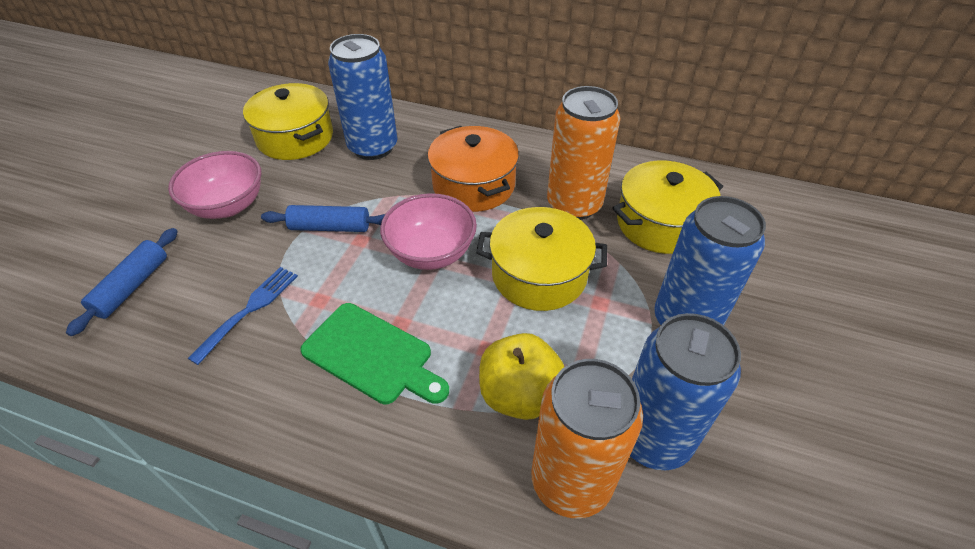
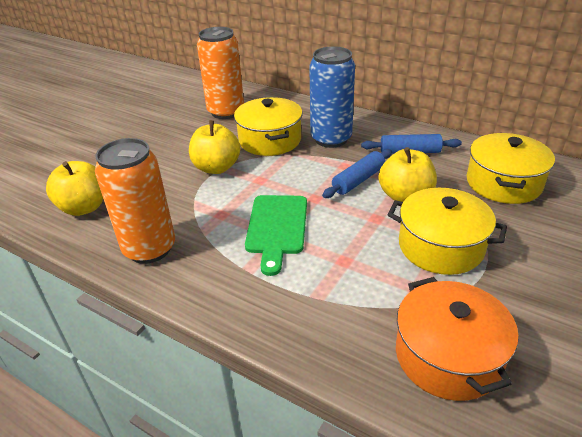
blue can: [328,34,398,160] [630,313,741,470] [654,196,766,325] = 3 -> [309,46,355,148] = 1
blue fork: [188,267,298,365] = 1 -> none = 0
pink bowl: [168,151,261,219] [380,193,477,270] = 2 -> none = 0
yellow apple: [479,333,564,420] = 1 -> [46,161,103,216] [189,120,240,174] [379,147,437,202] = 3

